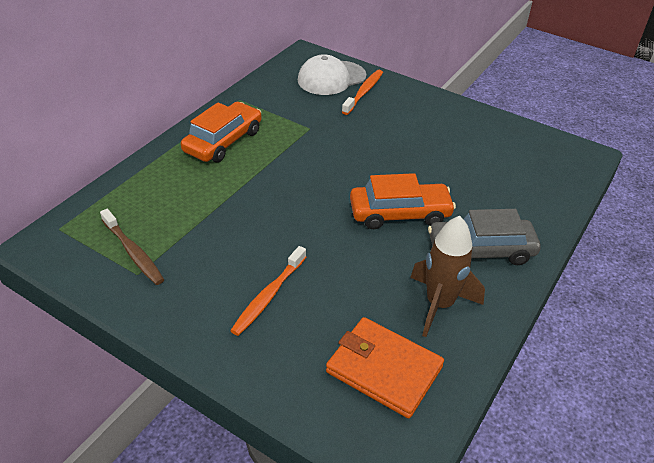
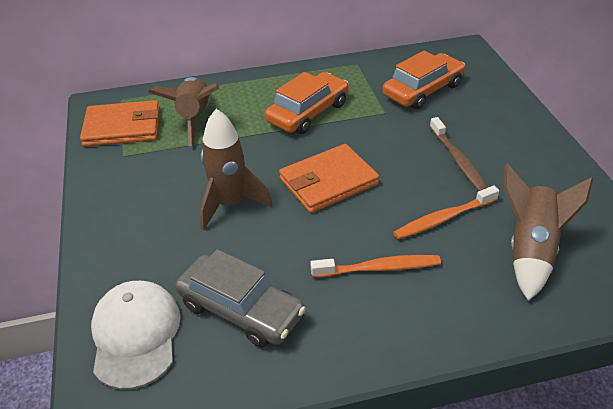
brown rocket: [410,216,485,337] = 1 -> [148,77,219,146] [199,109,273,231] [504,163,593,301] = 3
orange wallet: [326,317,444,419] = 1 -> [80,100,160,147] [279,144,379,213] = 2

